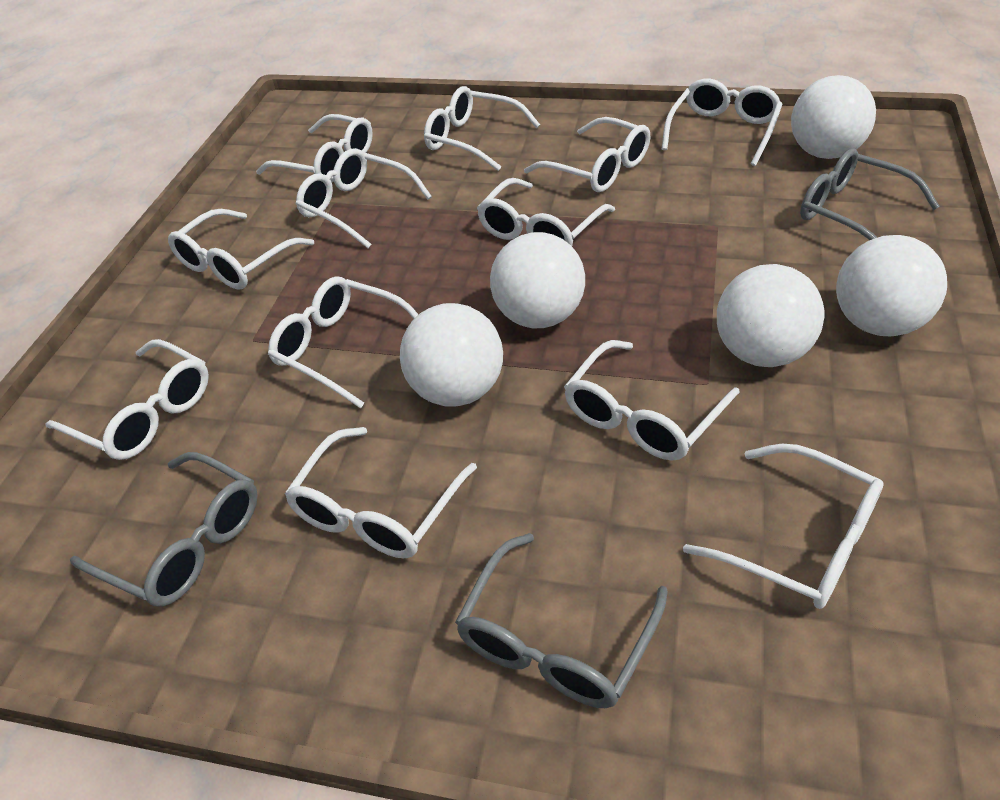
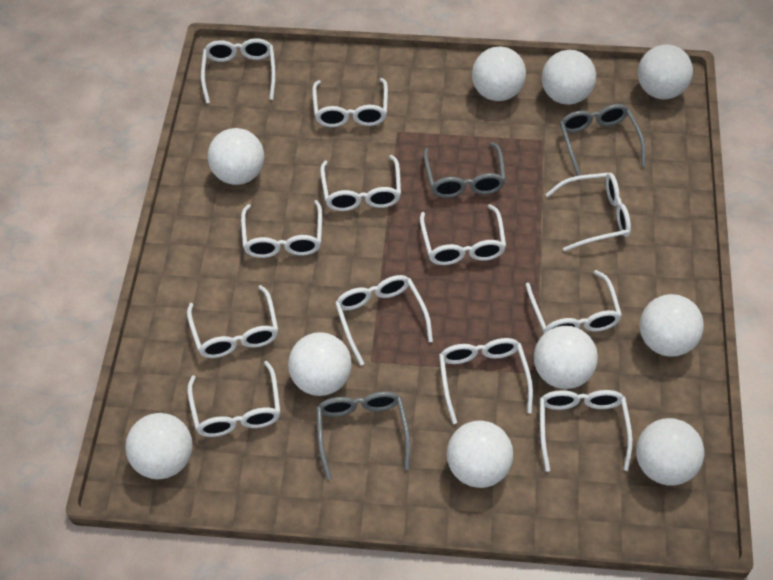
white ball: [400,303,503,407] [490,232,585,328] [717,264,825,367] [791,75,876,159] [836,235,947,336] = 5 -> [125,413,193,479] [208,128,264,185] [288,332,352,396] [447,421,513,488] [472,46,526,101] [534,326,598,389] [542,50,596,105] [636,418,704,486] [638,44,693,99] [640,294,704,357] = 10

